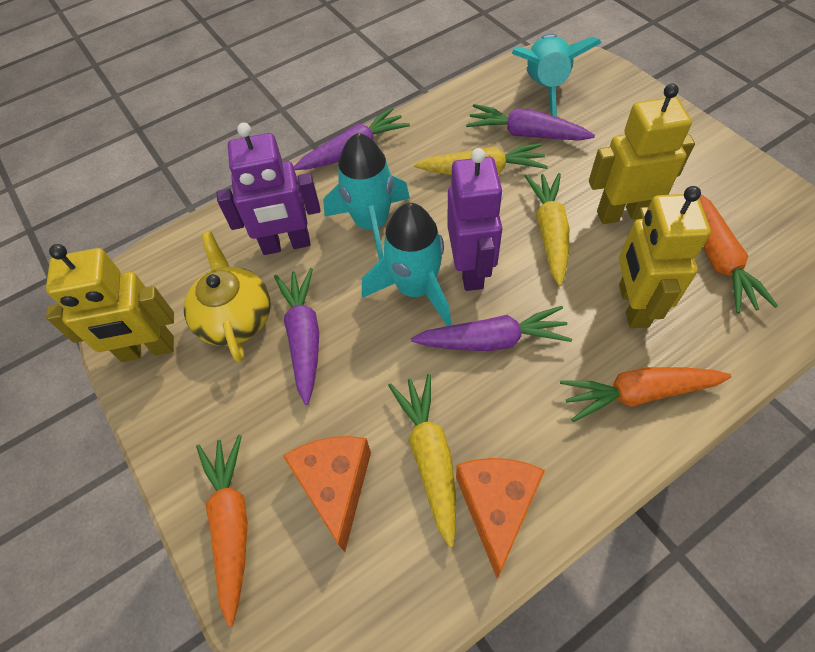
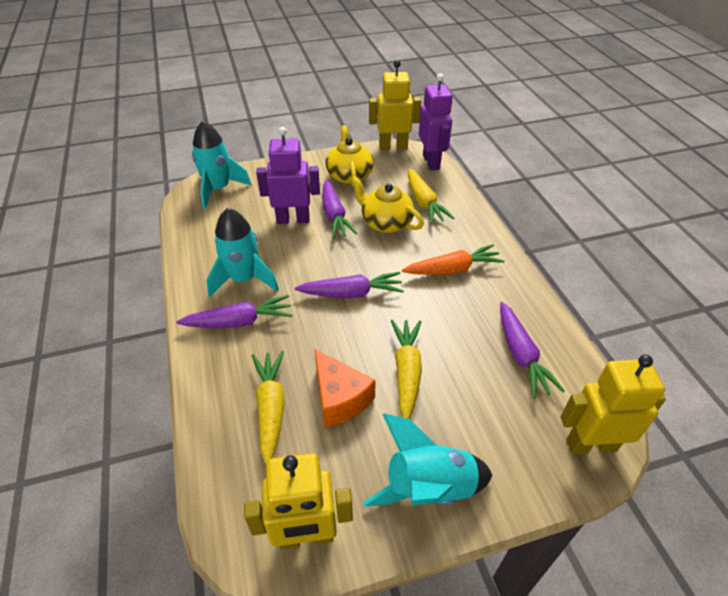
orange carrot: [196,435,248,626] [560,367,732,422] [699,194,778,314] = 3 -> [402,244,504,275] = 1
orange cheese: [283,436,371,552] [456,458,545,578] = 2 -> [314,349,376,427] = 1
yellow teapot: [184,232,271,362] = 1 -> [326,125,373,187] [351,176,424,233] = 2

